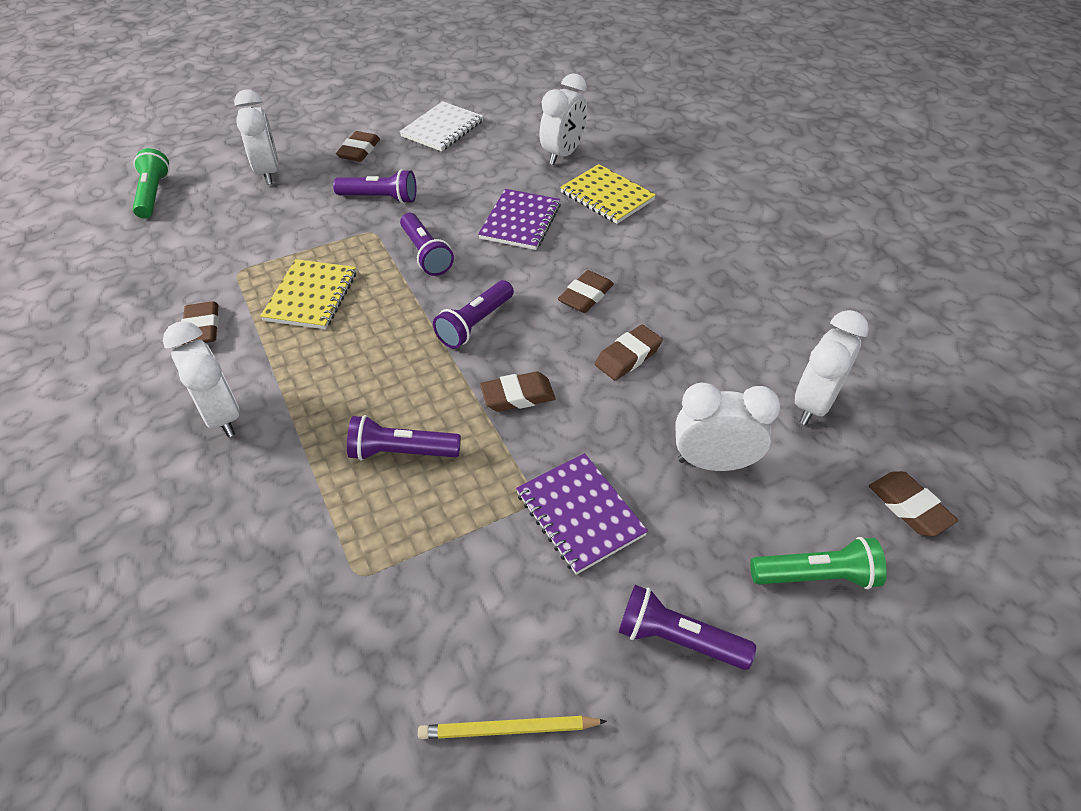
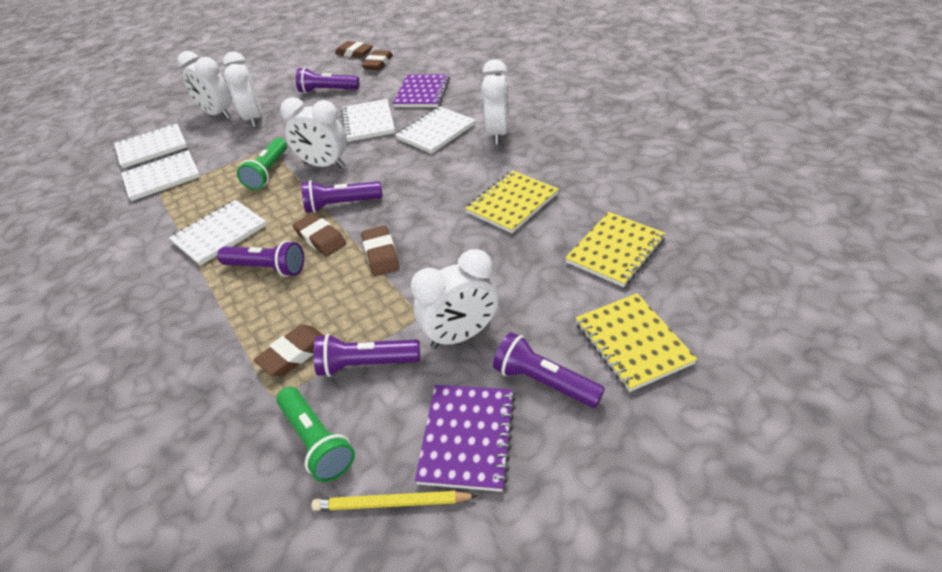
brown eraser: [181,301,219,345] [336,131,380,162] [480,372,556,412] [558,270,614,313] [595,325,663,380] [869,471,958,536] = 6 -> [254,324,324,376] [292,213,347,256] [335,41,373,58] [361,225,400,276] [362,50,393,70] = 5
white notebook: [399,101,483,151] = 1 -> [114,124,187,168] [121,150,200,201] [169,200,267,266] [341,99,395,142] [395,107,476,154] = 5
yellow notebook: [260,259,356,329] [560,164,656,224] = 2 -> [465,170,558,233] [565,212,666,287] [576,293,697,392] = 3

